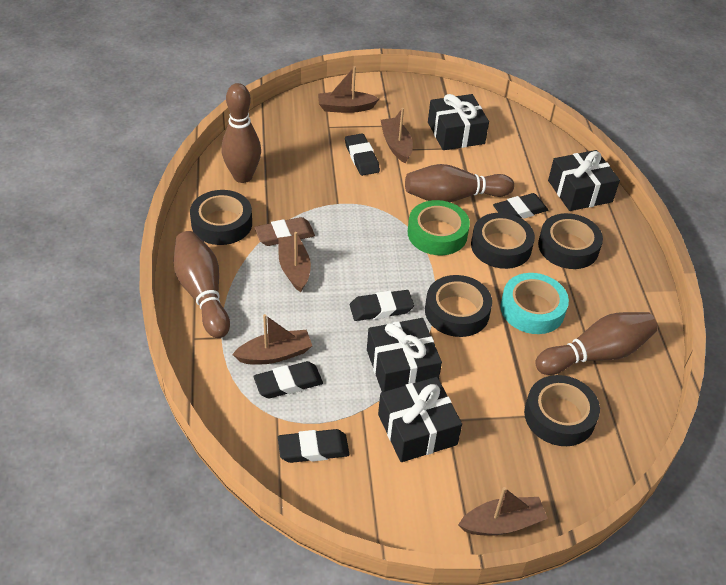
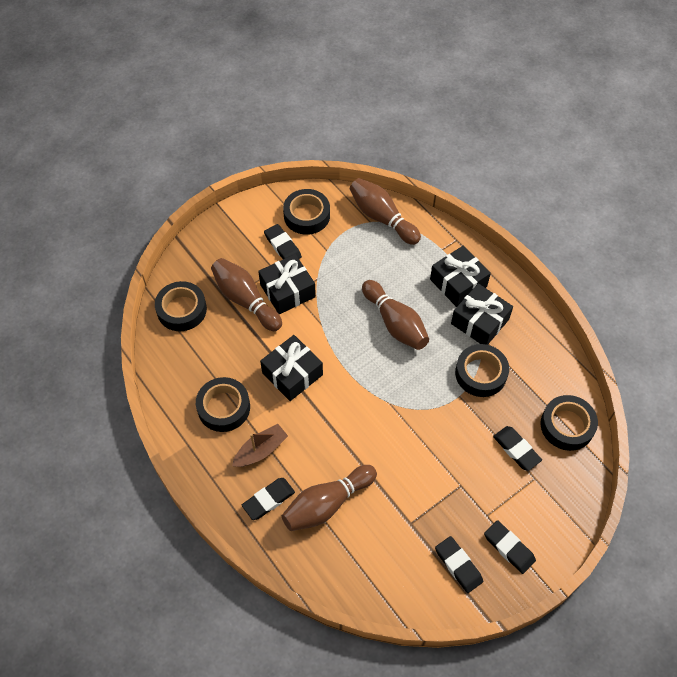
brown boat: [232,314,312,365] [278,232,311,292] [318,66,380,113] [381,108,413,163] [458,487,548,536] = 5 -> [232,424,288,467] = 1
brown eraser: [254,217,315,246] = 1 -> none = 0
green tape: [408,200,470,255] = 1 -> none = 0
turquoise tape: [500,273,569,334] = 1 -> none = 0

